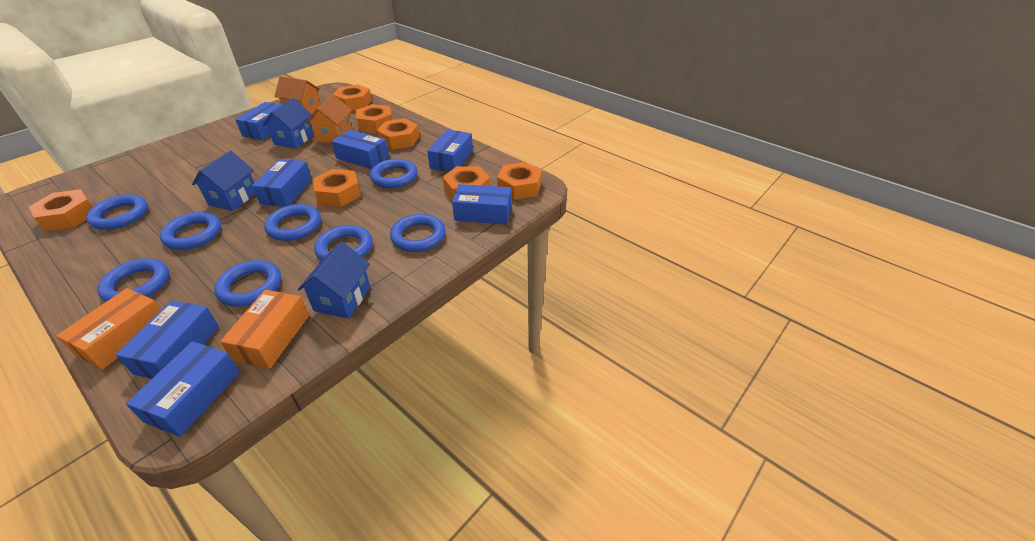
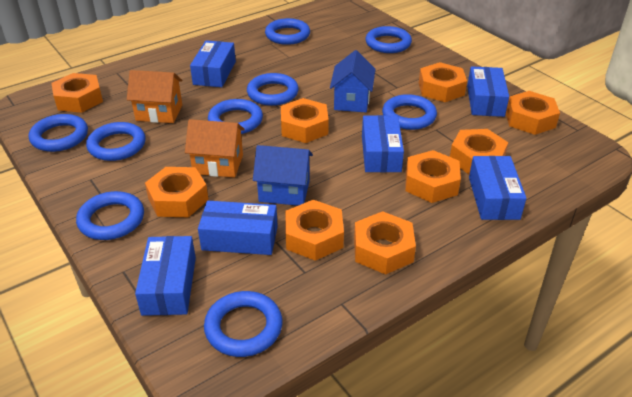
blue box: [116,300,219,379] [126,341,240,437] [235,102,281,140] [252,159,312,207] [331,130,389,169] [427,129,473,172] [452,184,512,224] = 7 -> [135,236,196,316] [190,40,236,87] [198,201,278,255] [362,115,404,173] [467,66,509,117] [469,156,527,220] = 6
blue house: [192,150,255,211] [262,98,314,148] [298,242,370,319] = 3 -> [253,145,313,206] [330,50,375,112] = 2
blue ring: [86,194,148,230] [97,258,169,302] [160,212,221,250] [214,260,281,307] [264,204,321,241] [314,225,373,261] [370,159,418,188] [390,214,446,252] = 8 -> [29,114,88,152] [76,191,144,240] [86,122,146,161] [204,291,283,357] [208,99,263,134] [247,73,299,106] [265,18,310,45] [365,26,412,53] [382,94,437,130] = 9
orange box: [56,288,161,370] [220,290,309,369] = 2 -> none = 0
orange nut: [29,189,93,232] [313,169,361,207] [334,85,372,110] [356,104,392,133] [377,118,420,150] [443,166,490,201] [497,162,542,200] = 7 -> [52,73,103,113] [145,167,208,217] [281,98,329,143] [286,200,344,261] [354,211,416,275] [405,150,461,203] [419,62,467,102] [450,129,508,174] [506,91,560,135] = 9

